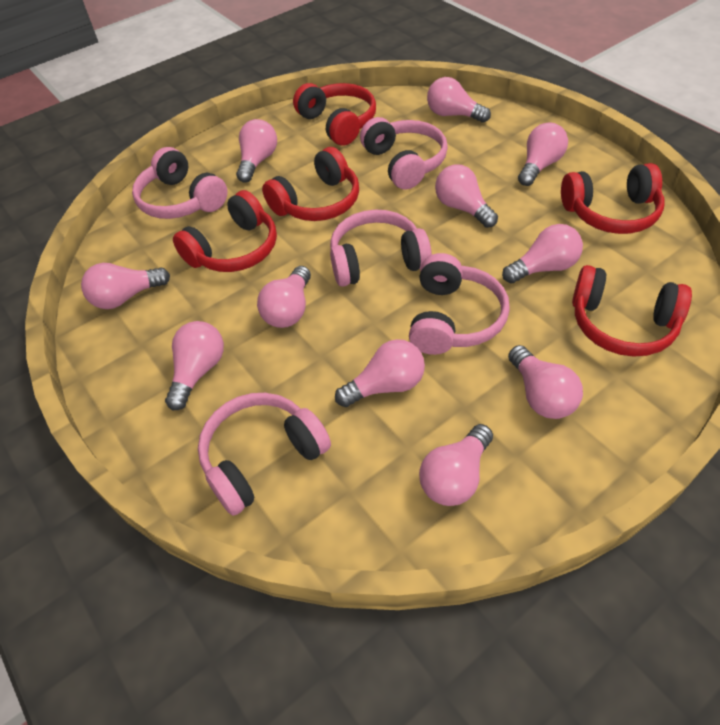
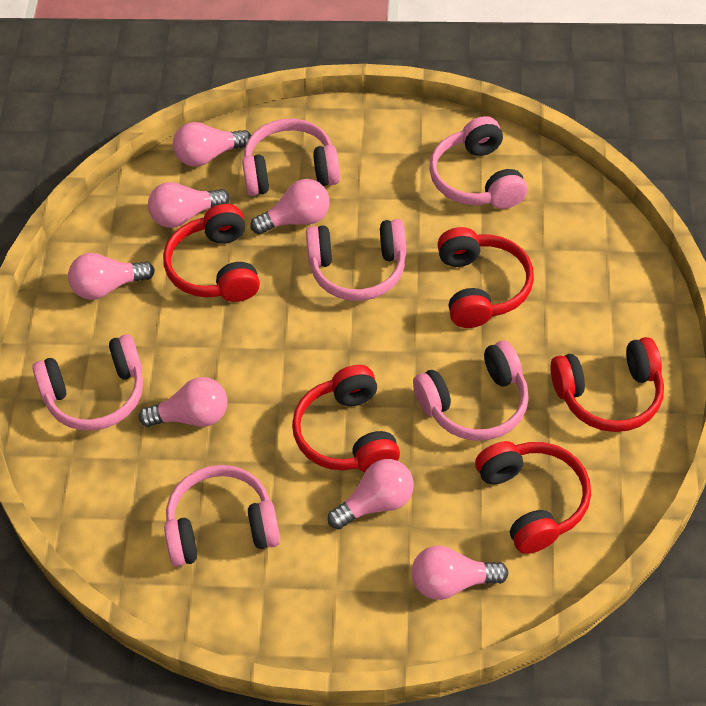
pink headphones: [132,147,228,219] [198,393,331,516] [330,210,432,287] [360,117,448,189] [409,253,510,355] = 5 -> [32,334,143,431] [164,465,280,567] [242,118,340,196] [306,219,406,301] [413,341,529,441] [429,116,528,209] = 6
pink light bulb: [81,263,170,309] [165,321,224,410] [236,119,277,182] [257,266,311,328] [335,339,425,407] [419,424,493,506] [427,77,491,123] [435,164,498,228] [502,224,583,284] [508,345,583,419] [518,122,568,186] = 11 -> [68,253,155,300] [139,377,227,427] [148,182,230,228] [173,122,251,167] [250,179,330,234] [328,459,414,529] [411,546,508,600] = 7

